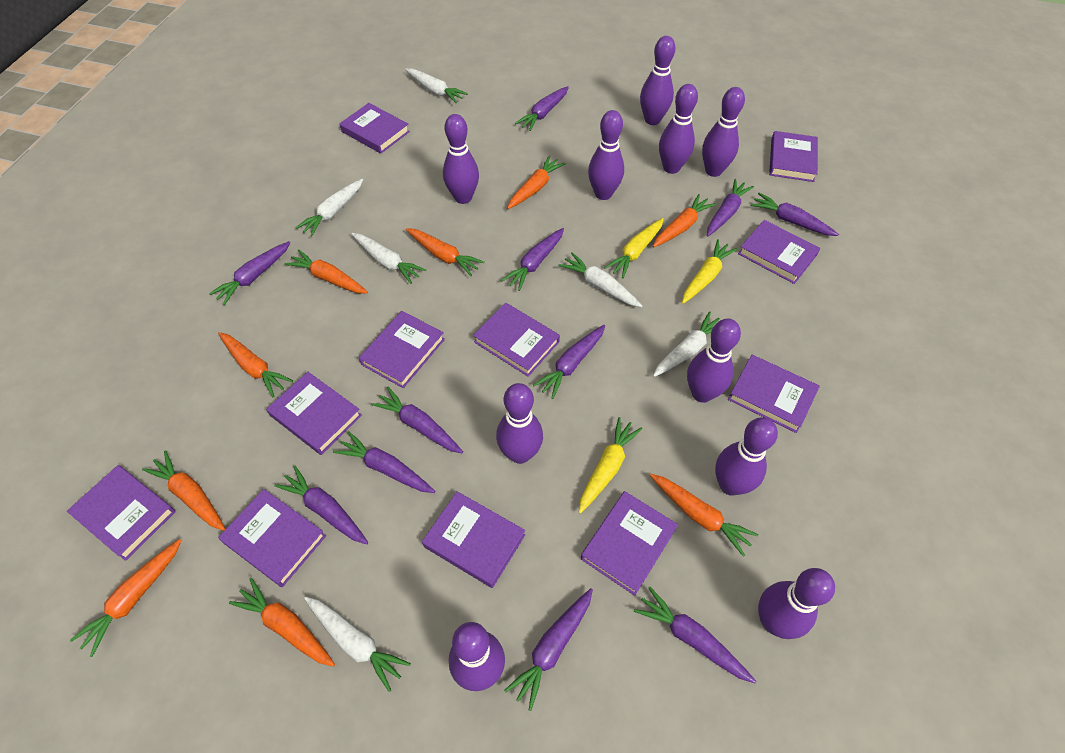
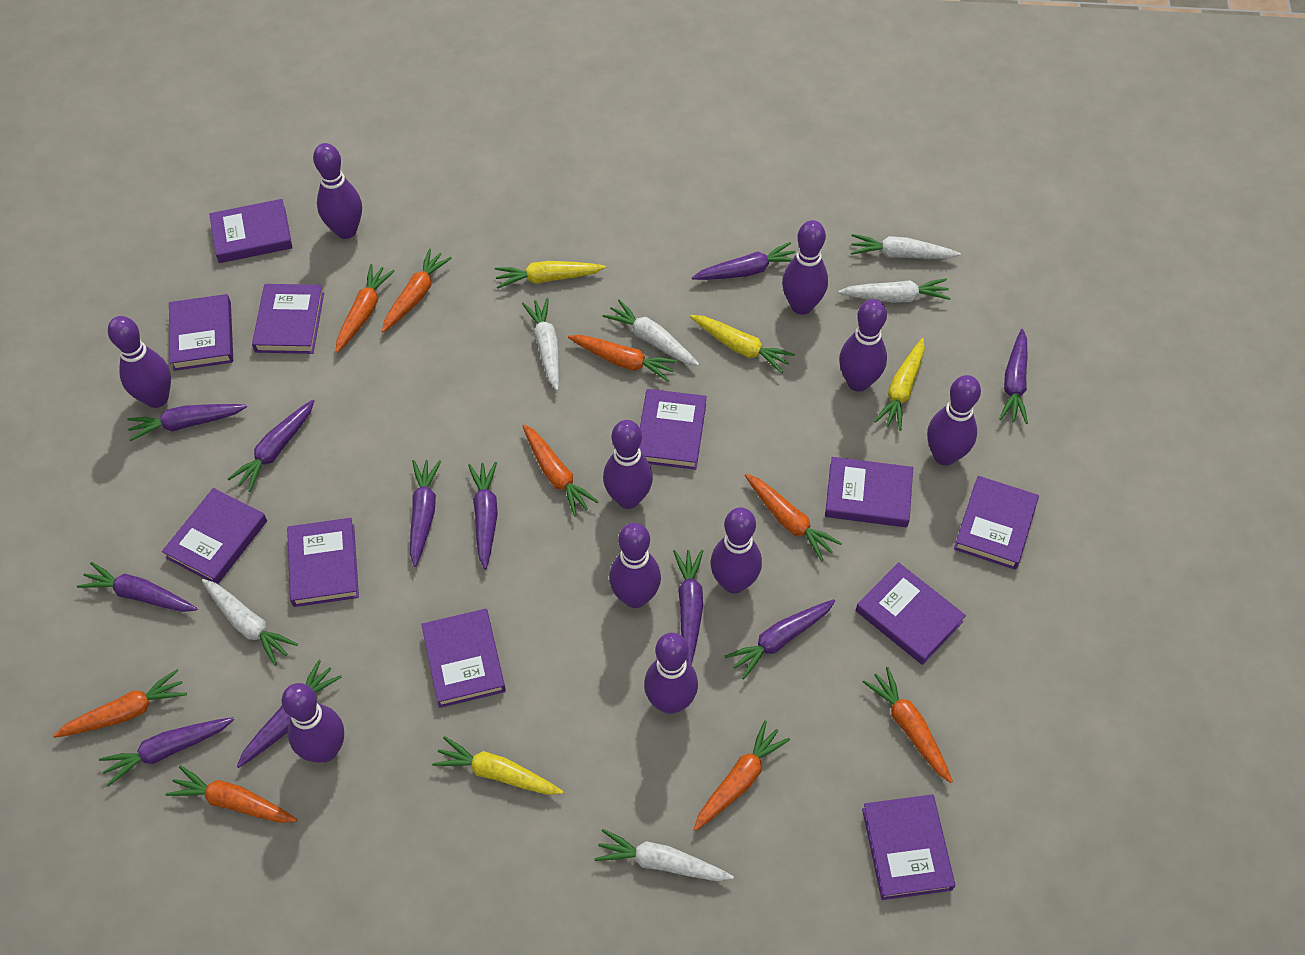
yellow carrot: [579,417,642,514] [604,218,664,278] [682,239,738,304] = 3 -> [432,736,564,795] [495,261,606,289] [690,315,795,374] [874,338,925,431] = 4

